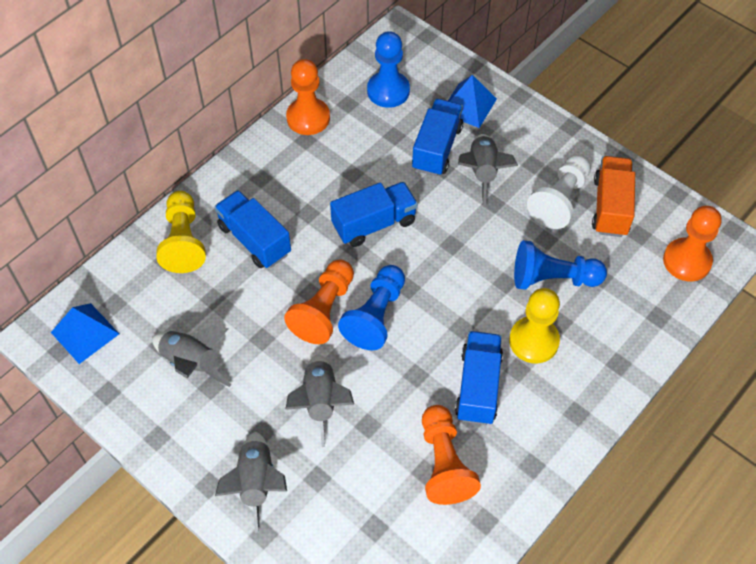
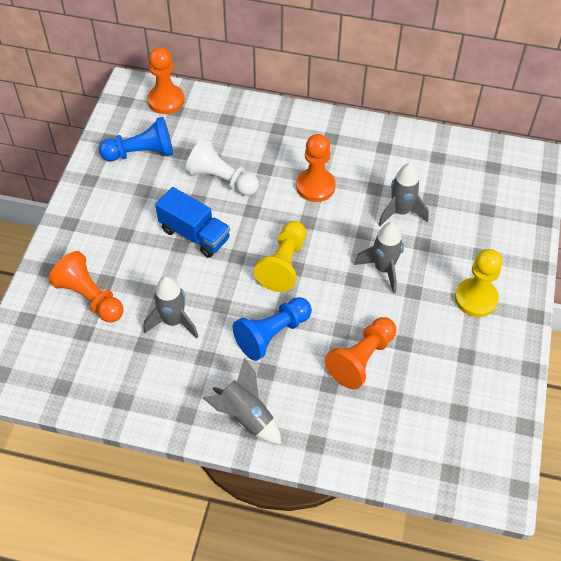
blue pawn: [338,265,405,350] [367,31,410,108] [514,240,607,290] = 3 -> [99,117,173,161] [233,297,312,361] = 2
blue pyramid: [51,303,119,364] [448,75,497,128] = 2 -> none = 0
blue truck: [214,190,291,268] [330,182,418,247] [412,99,463,176] [455,331,503,425] = 4 -> [155,187,230,258] = 1
orange truck: [592,156,635,237] = 1 -> none = 0

